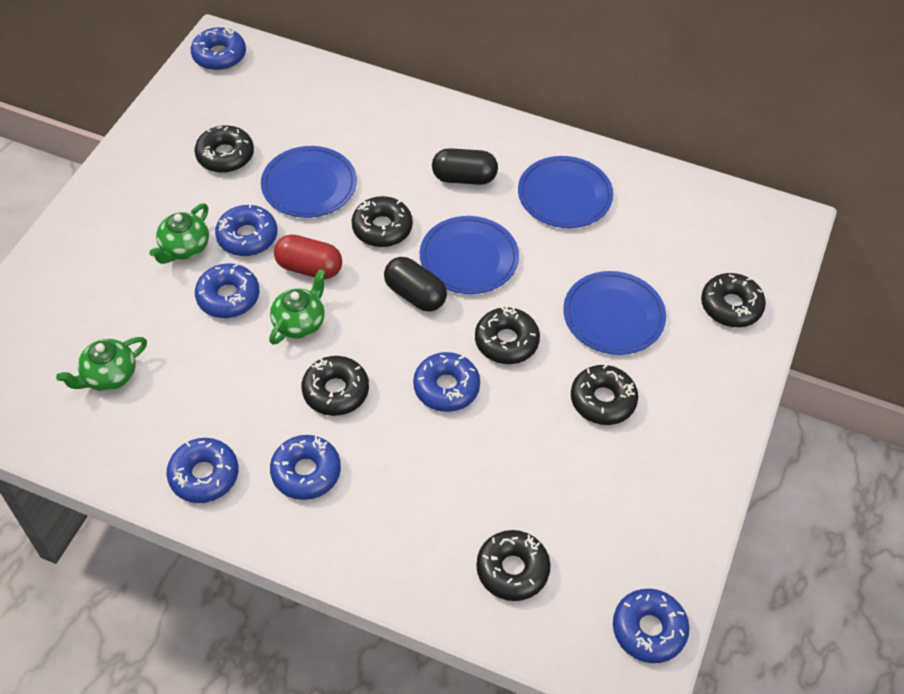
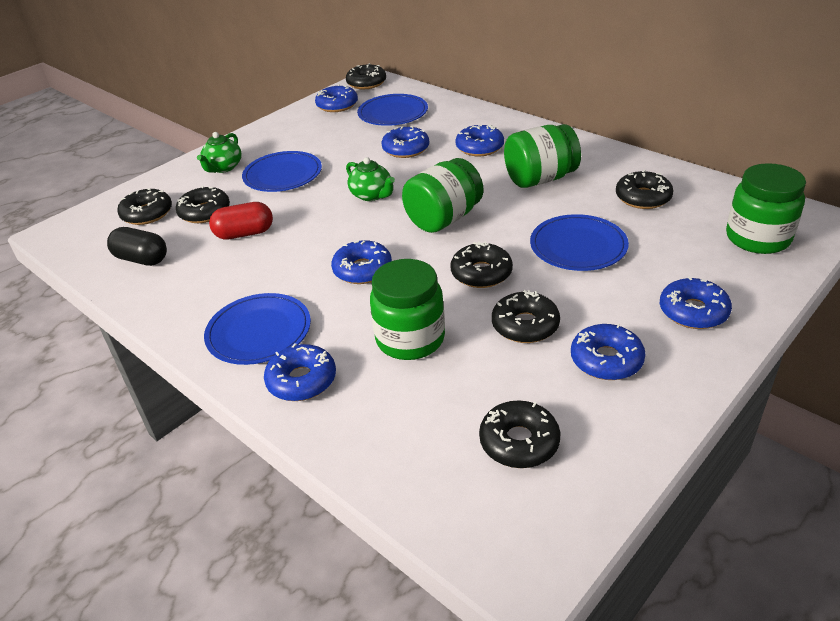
black capsule: [384,257,447,311] [432,148,498,185] = 2 -> [107,227,167,266] = 1
green jar: none = 0 -> [370,259,445,360] [402,158,483,233] [504,124,581,188] [726,163,806,254] = 4
green teapot: [56,337,147,391] [149,203,209,264] [269,269,326,345] = 3 -> [197,132,242,173] [346,157,395,201] = 2

